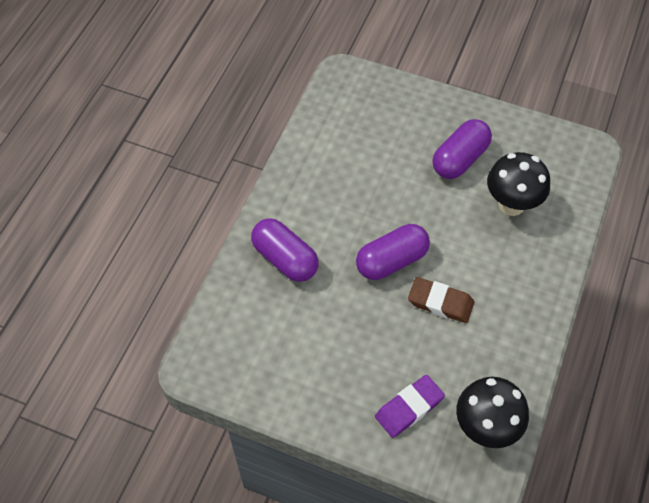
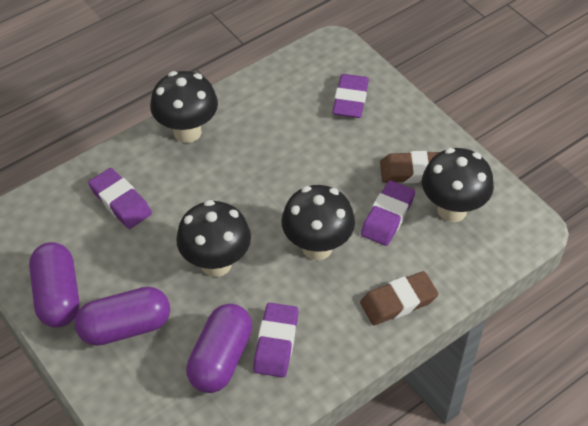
black mushroom: [456,377,529,448] [487,152,550,216] = 2 -> [150,71,218,143] [176,200,251,277] [281,185,355,260] [422,148,494,222] = 4
brown eraser: [408,277,474,323] = 1 -> [360,271,438,325] [380,151,440,183] = 2
purple eraser: [375,375,445,438] = 1 -> [88,168,152,229] [253,303,298,378] [332,74,369,118] [361,180,415,246] = 4

